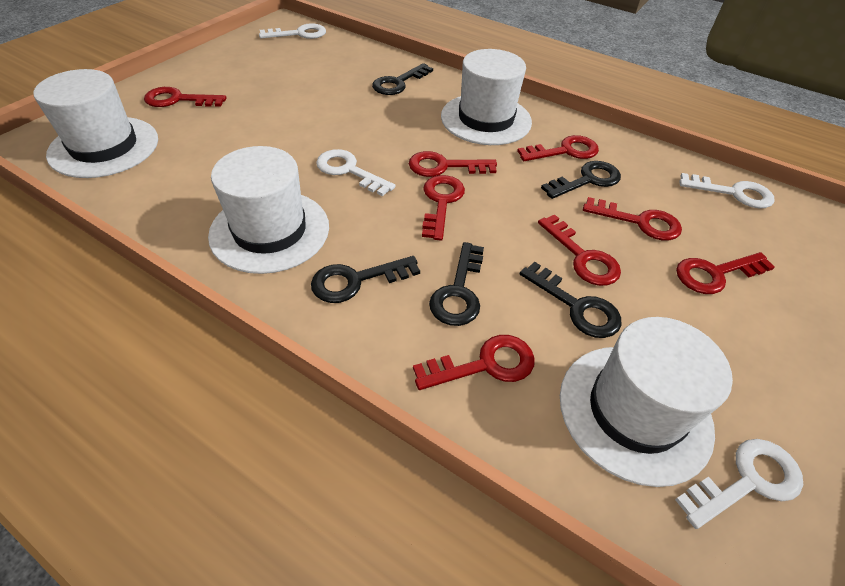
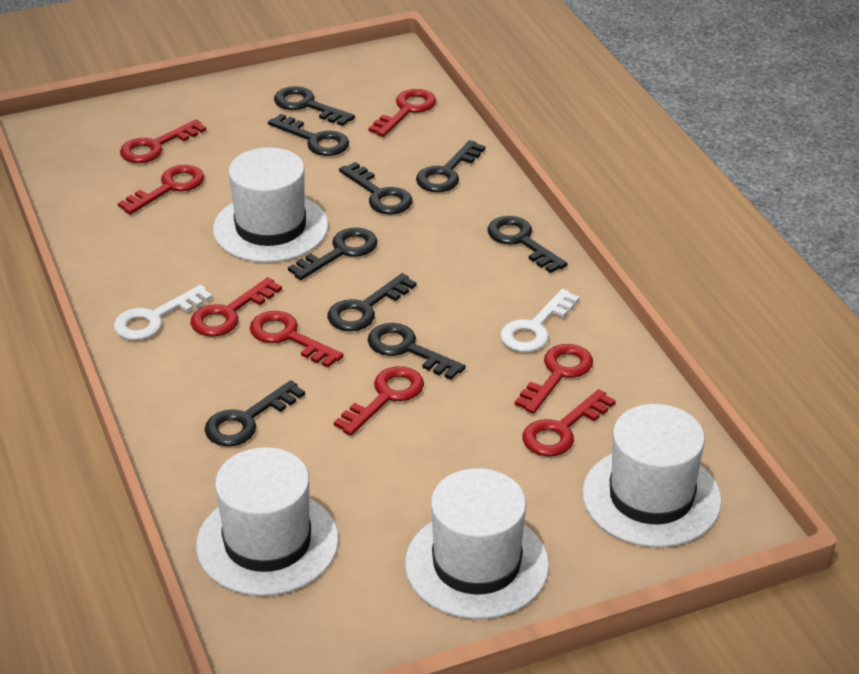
black key: [311,256,420,303] [372,63,433,95] [429,242,484,326] [520,262,622,338] [541,161,621,199] = 5 -> [205,380,305,447] [268,114,349,156] [274,86,355,126] [288,227,378,280] [327,273,417,331] [339,162,412,214] [368,323,466,380] [416,140,485,192] [488,216,567,273] = 9
white key: [259,23,326,39] [316,149,395,196] [675,439,803,529] [679,173,774,209] = 4 -> [114,285,212,340] [500,289,580,352] = 2

